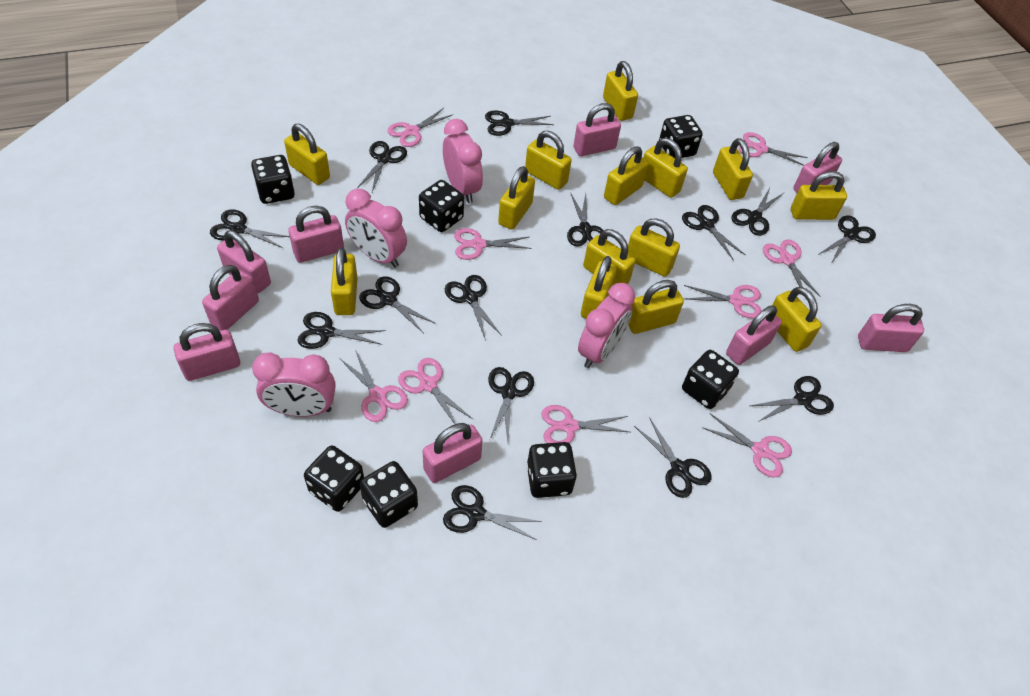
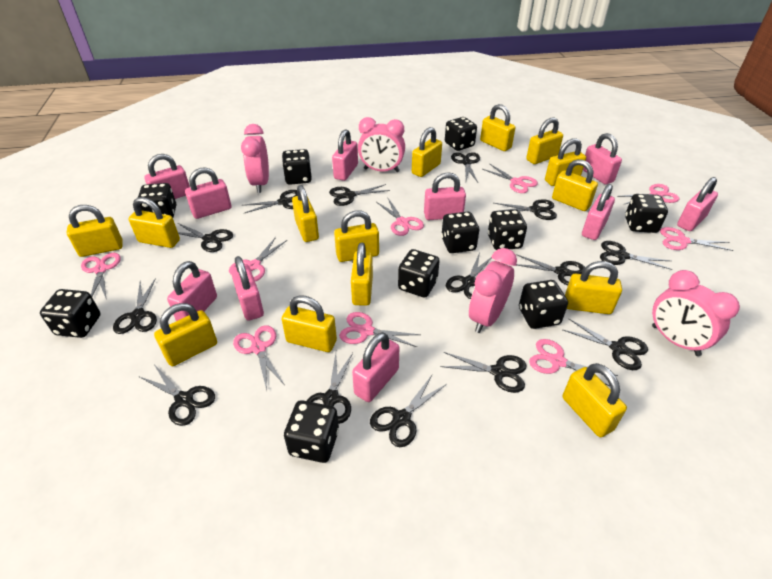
black dice: [251,155,295,204] [304,445,364,512] [360,461,418,528] [419,180,464,232] [527,442,577,498] [659,115,703,158] [682,350,739,409] = 7 -> [40,289,100,338] [138,183,176,217] [282,149,312,185] [284,400,339,463] [398,249,440,297] [441,212,479,253] [445,117,477,151] [488,209,527,250] [519,280,568,329] [625,194,668,233] = 10
pink padlock: [174,323,240,381] [202,265,259,331] [217,230,271,293] [288,206,344,263] [423,423,483,483] [573,103,621,156] [726,305,782,365] [793,142,842,193] [858,304,924,352] = 9 -> [144,154,190,199] [167,261,217,321] [185,167,231,219] [231,256,264,321] [332,129,358,181] [352,332,399,402] [424,172,466,220] [582,184,615,240] [583,133,622,185] [677,177,718,231] = 10

